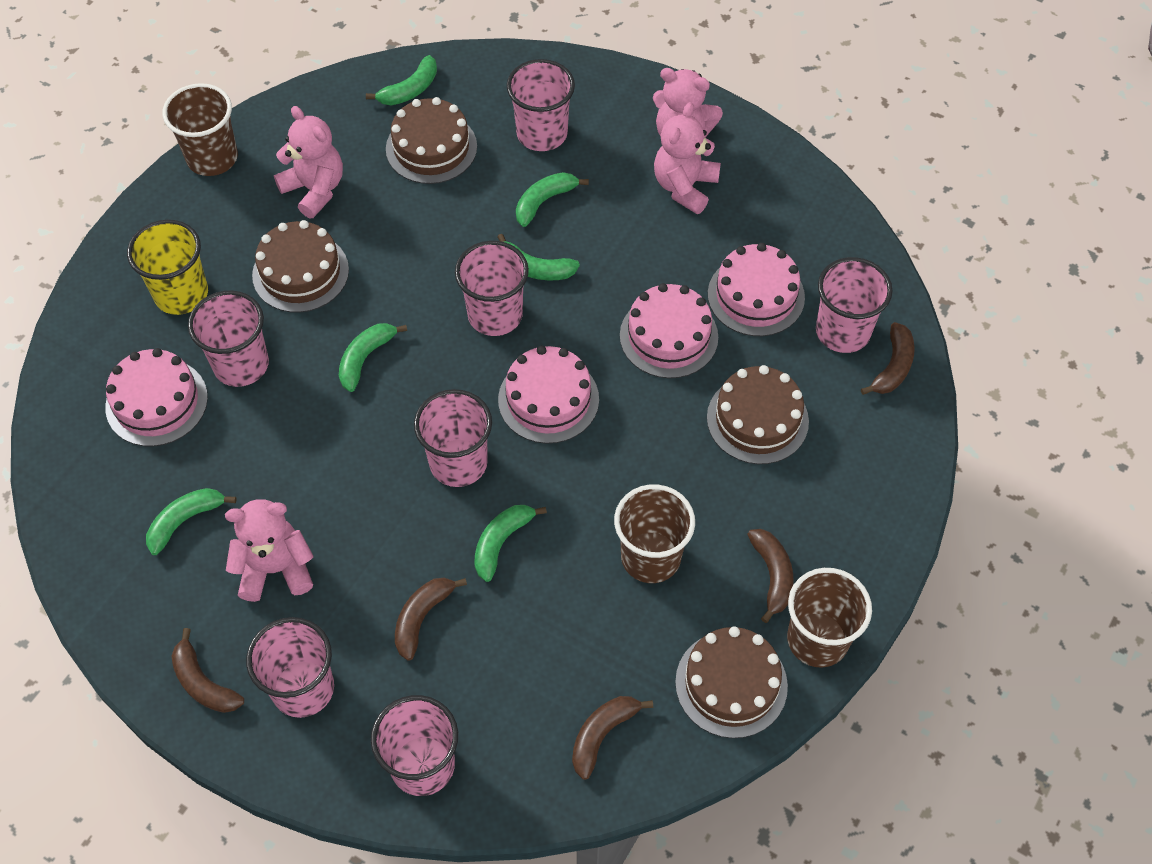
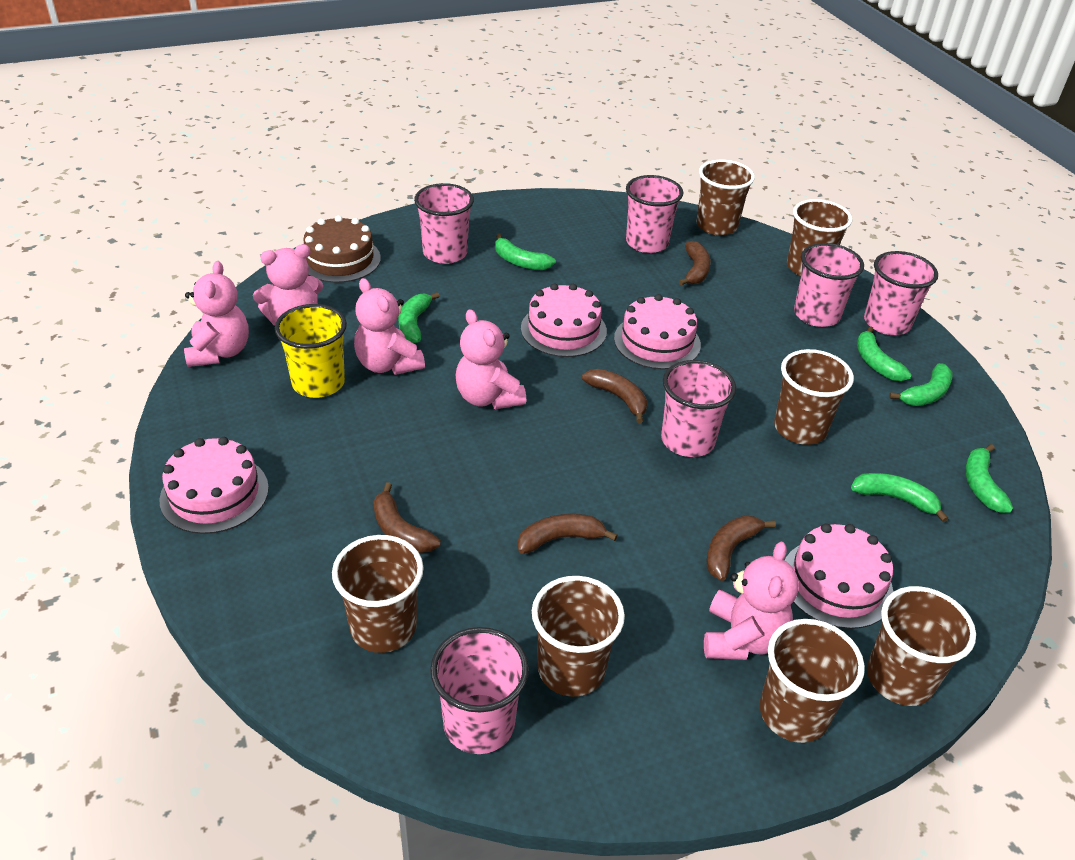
brown cake: [252,220,349,313] [386,97,477,184] [675,626,788,738] [707,365,809,464] = 4 -> [303,215,381,283] = 1
brown cup: [162,83,238,176] [614,484,695,583] [787,568,872,667] = 3 -> [332,535,424,653] [532,576,625,697] [696,160,755,236] [760,619,865,743] [774,349,854,445] [787,199,853,276] [867,586,976,706] = 7
pink cup: [188,290,269,387] [246,617,334,718] [371,695,458,796] [414,389,492,487] [455,241,529,336] [507,59,575,151] [816,257,893,353] = 7 -> [414,183,474,264] [430,627,529,754] [626,175,683,253] [661,360,736,457] [794,243,864,327] [864,251,938,335] = 6
pink teddy bear: [225,499,313,602] [274,106,343,218] [653,68,723,137] [654,102,721,214] = 4 -> [184,261,249,367] [253,244,323,326] [354,278,425,375] [456,309,526,409] [704,542,799,660] = 5

